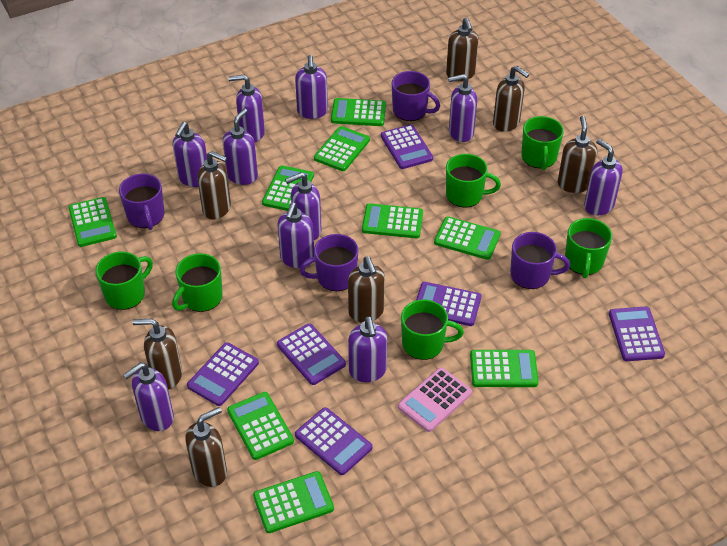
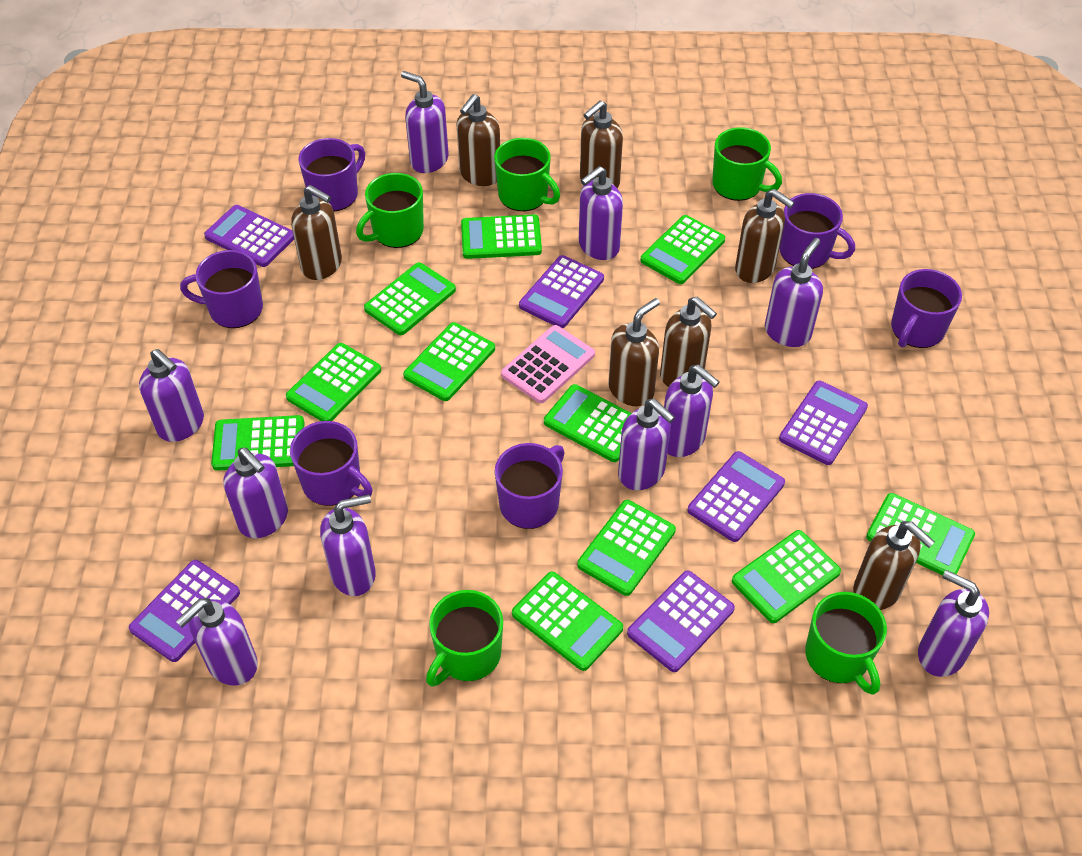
green calculator: [68,197,117,247] [227,392,294,460] [253,471,334,533] [262,165,314,211] [314,126,370,171] [331,98,386,126] [362,203,423,238] [434,216,501,260] [470,350,539,387] = 9 -> [211,415,304,471] [286,343,381,421] [364,262,456,335] [403,322,495,401] [461,214,542,259] [512,571,623,671] [544,384,631,462] [577,500,676,596] [640,215,725,284] [732,530,841,623] [866,493,975,575] = 11
green mug: [95,252,153,310] [172,253,223,312] [401,299,464,360] [446,154,501,208] [521,116,564,170] [565,218,612,278] = 6 -> [356,173,424,248] [426,590,503,686] [494,138,560,211] [712,127,782,201] [805,592,887,695] = 5
purple mug: [119,174,165,230] [300,234,359,291] [392,71,440,121] [510,232,570,289] = 4 -> [180,250,263,328] [290,421,373,506] [298,138,365,212] [494,443,565,529] [779,193,855,269] [891,269,962,348] = 6

